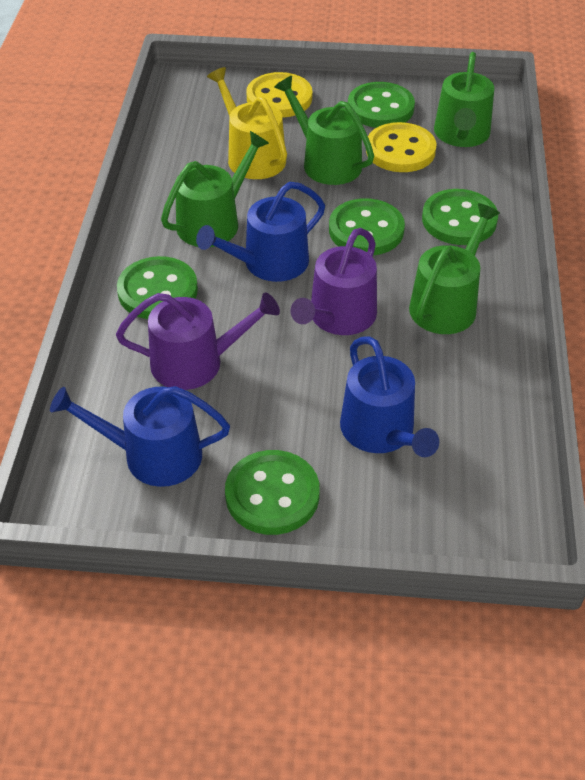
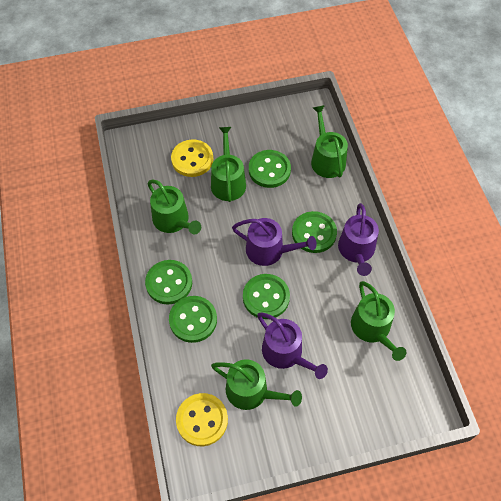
blue watering can: [50,386,230,487] [196,182,325,282] [340,337,439,457] = 3 -> none = 0
green watering can: [161,131,269,247] [274,76,374,185] [409,203,500,334] [434,52,494,147] = 4 -> [147,180,201,234] [211,127,246,202] [211,359,302,410] [311,105,348,178] [351,281,406,361] = 5
purple watering can: [116,293,280,390] [290,228,377,335] = 2 -> [232,218,317,266] [257,312,328,379] [338,203,379,276] = 3
yellow watering can: [207,67,287,179] = 1 -> none = 0

